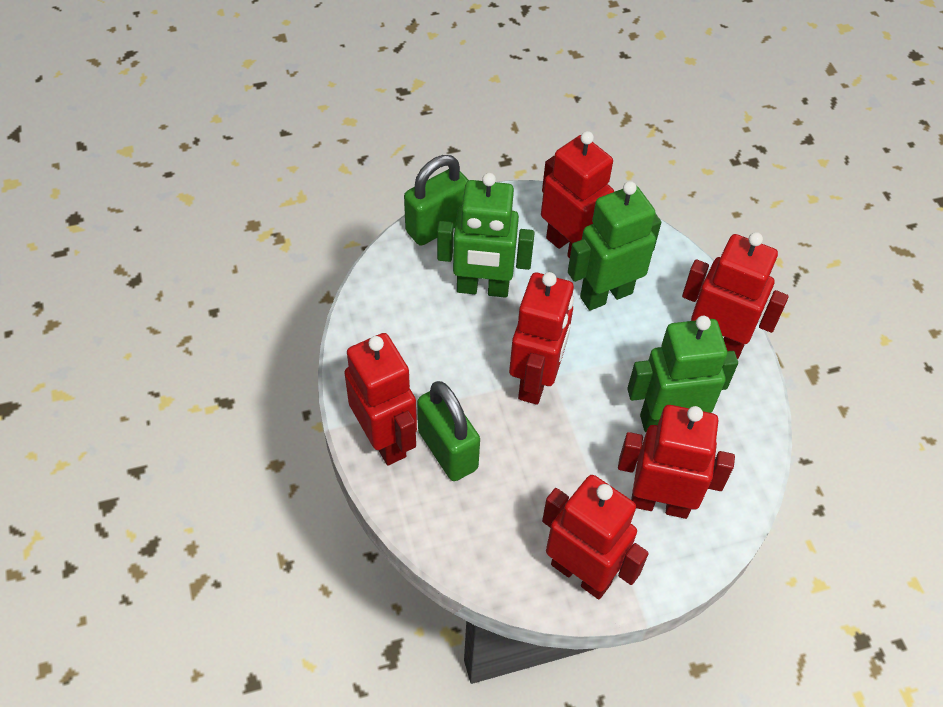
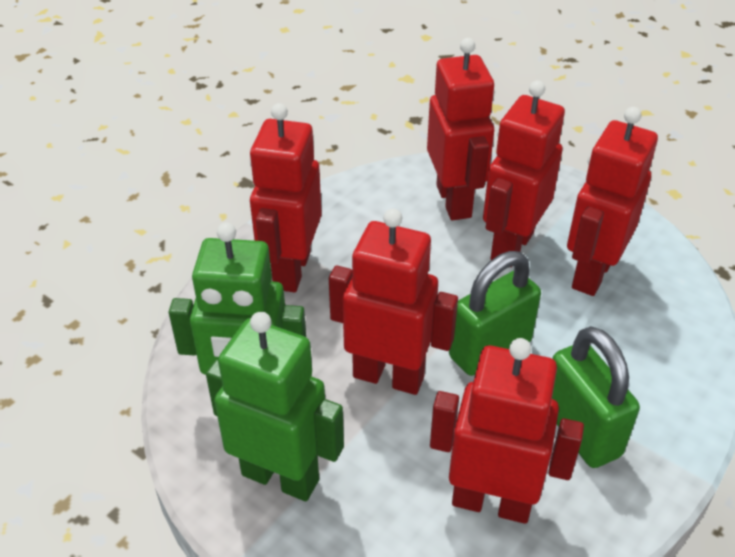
green robot: [437,173,535,298] [568,181,661,310] [627,316,738,432] = 3 -> [169,223,306,375] [206,312,344,501] = 2

